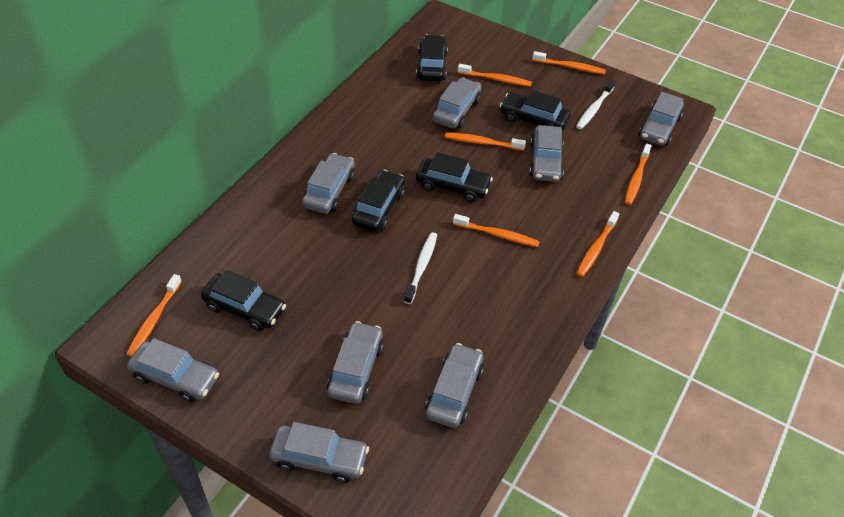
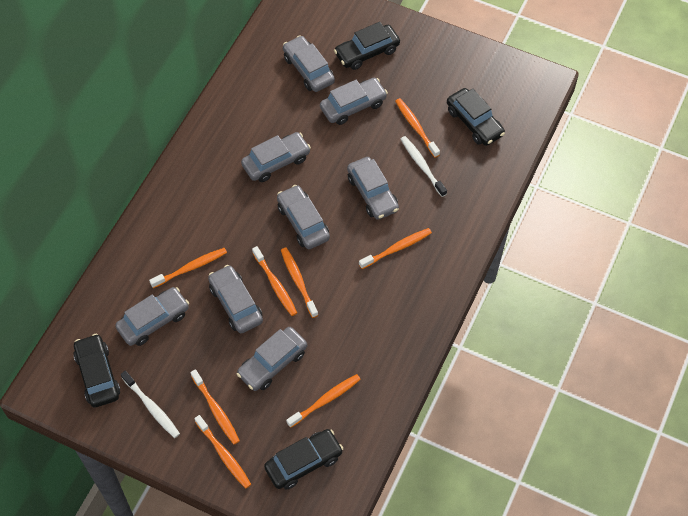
black car: [201,270,286,331] [352,170,405,232] [416,35,448,82] [416,152,493,202] [500,90,571,131] = 5 -> [73,334,120,408] [264,429,343,489] [334,22,400,70] [447,88,505,146] = 4
orange toothbrush: [127,274,182,357] [445,133,526,151] [453,214,540,247] [458,64,532,87] [532,51,606,74] [576,211,619,277] [625,143,651,205] = 7 -> [149,248,227,288] [190,369,240,445] [194,415,251,489] [252,246,297,316] [281,248,318,318] [286,374,361,428] [359,228,432,269] [395,98,440,158] = 8

